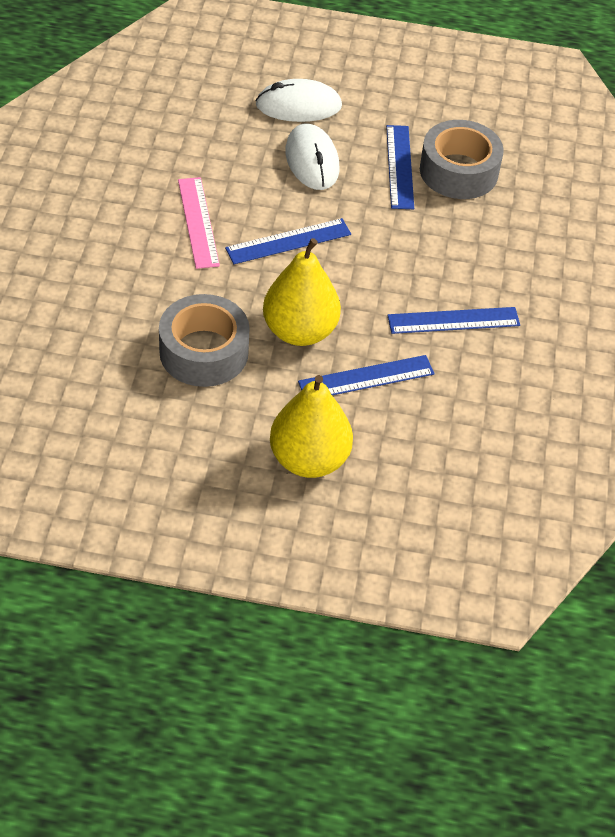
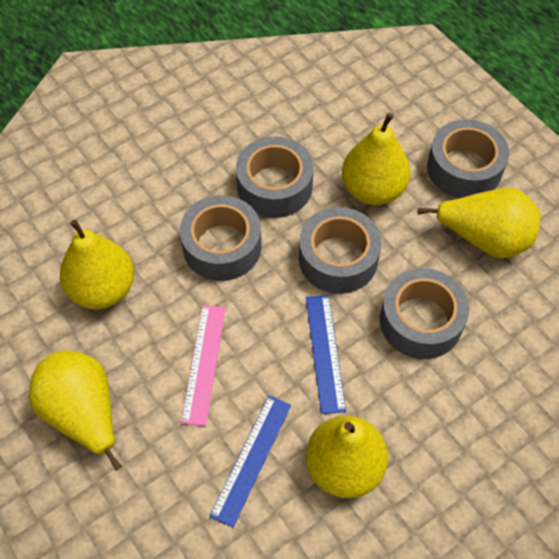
blue ruler: [225,218,351,264] [298,355,434,395] [386,125,414,209] [387,307,520,334] = 4 -> [209,395,291,528] [306,295,346,414] = 2
grey tape: [159,294,250,387] [420,120,504,199] = 2 -> [180,195,262,281] [236,137,314,218] [299,207,381,294] [380,268,469,359] [427,119,509,198] = 5
white mouse: [256,79,342,122] [285,123,339,190] = 2 -> none = 0
yellow pear: [263,238,341,346] [270,375,353,478] = 2 -> [29,350,122,471] [60,220,134,309] [306,415,388,498] [342,113,410,205] [417,188,540,259] = 5

